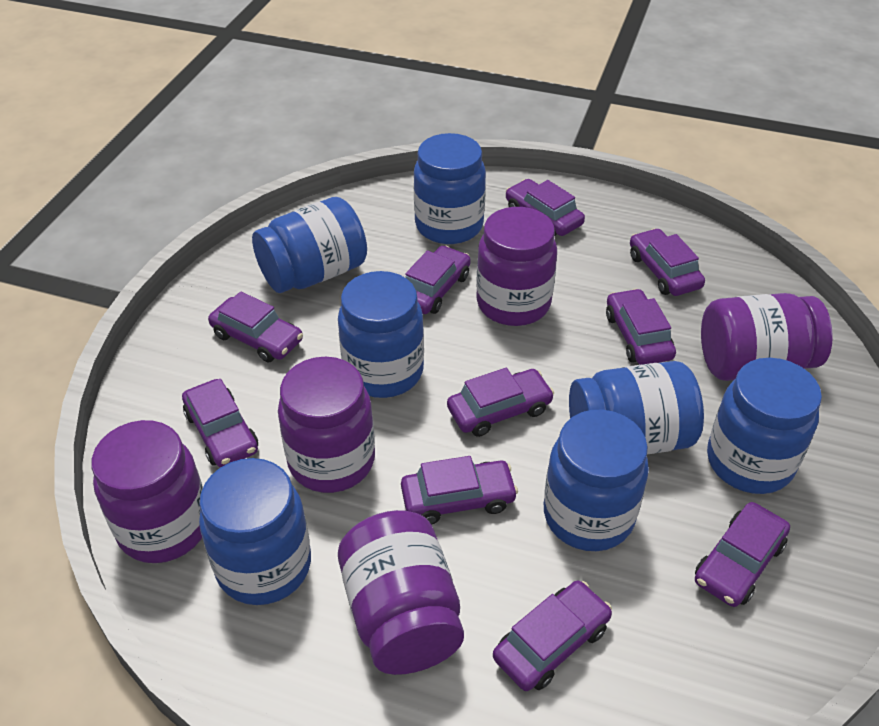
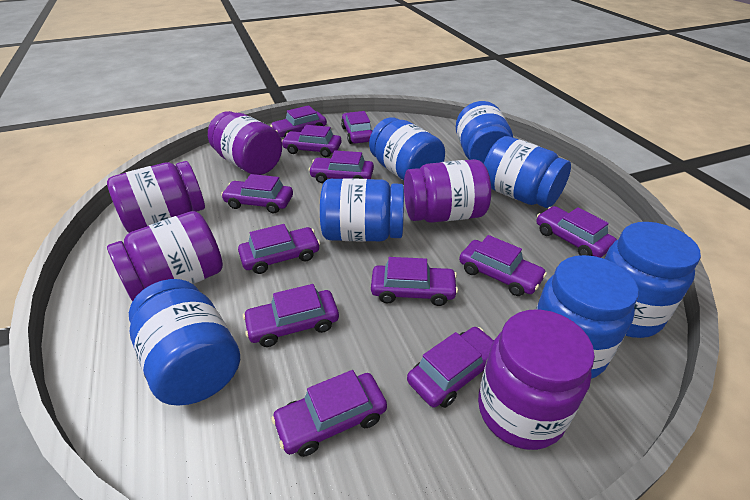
purple car: [182,379,258,468] [208,291,303,362] [401,456,518,524] [405,246,471,314] [447,368,554,437] [493,581,612,691] [506,179,585,236] [606,289,676,365] [630,228,705,296] [695,502,790,607] = 10 -> [221,174,293,213] [238,224,320,274] [243,284,339,347] [270,105,327,138] [271,370,387,457] [282,125,341,157] [309,150,374,183] [341,111,373,144] [371,257,458,306] [407,327,494,408] [459,235,547,296] [536,206,617,258] = 12

